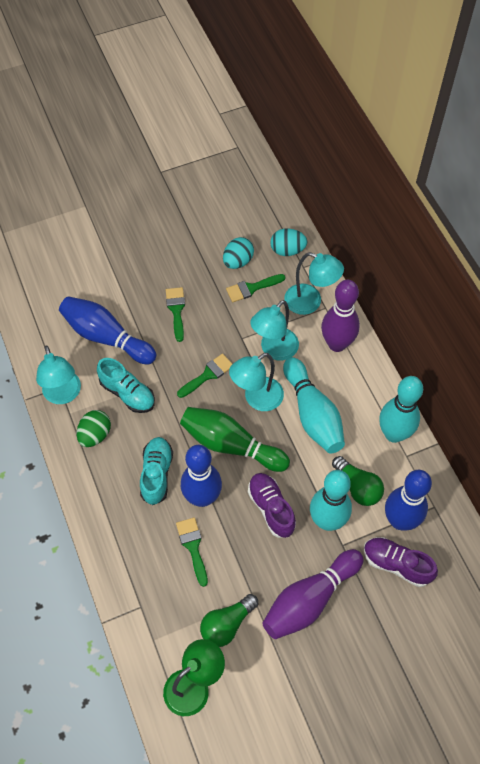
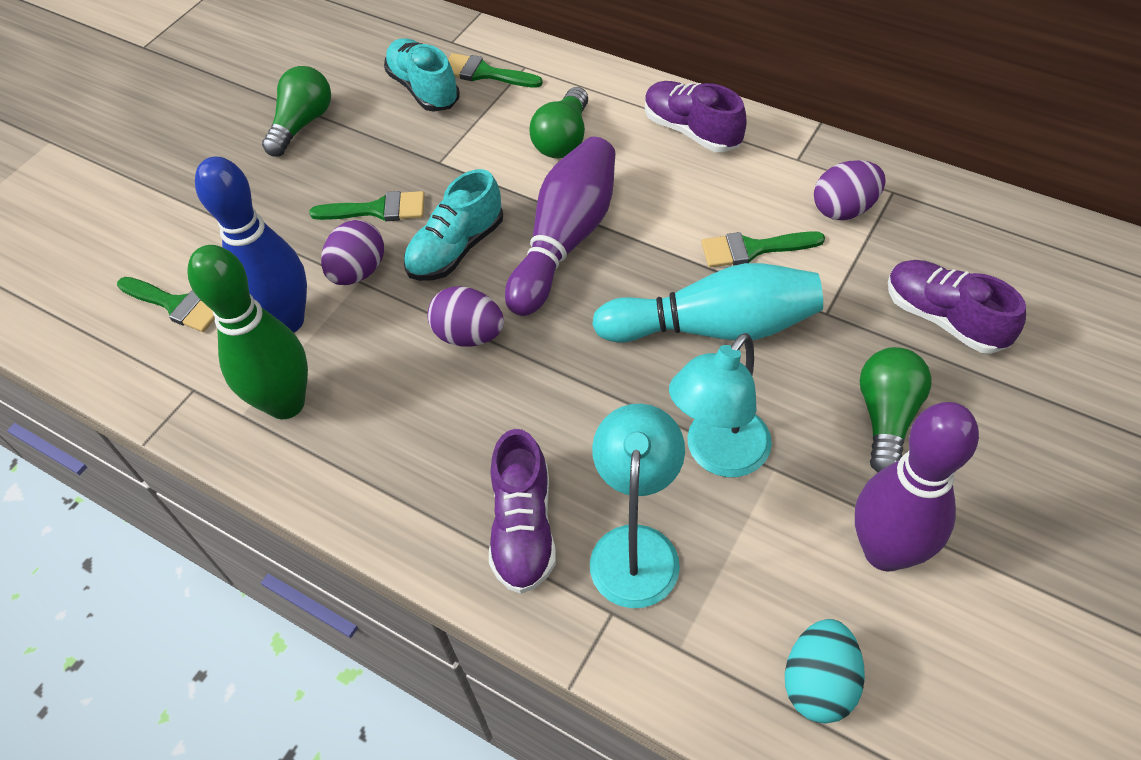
blue bowling pin: [59,296,156,364] [181,445,222,507] [385,470,432,531] = 3 -> [195,157,307,333] = 1
green egg: [77,410,111,447] = 1 -> none = 0
green lamp: [163,639,225,716] = 1 -> none = 0
green light bulb: [200,594,258,647] [332,456,384,506] = 2 -> [262,66,331,157] [530,87,588,159] [859,347,932,473] = 3
purple egg: none = 0 -> [321,220,384,285] [427,286,504,347] [814,160,886,220] = 3
purple shoe: [248,473,296,538] [364,537,438,587] = 2 -> [489,429,556,594] [645,81,747,152] [888,260,1026,354] = 3
turquoise bowling pin: [283,357,345,453] [310,470,352,531] [379,376,423,443] = 3 -> [592,263,823,343] = 1
turquoise egg: [223,237,254,269] [270,228,307,256] = 2 -> [785,619,865,723] = 1
turquoise lamp: [36,345,81,404] [229,353,284,411] [250,300,299,361] [284,252,344,315] = 4 -> [590,404,685,608] [669,333,772,477] = 2

